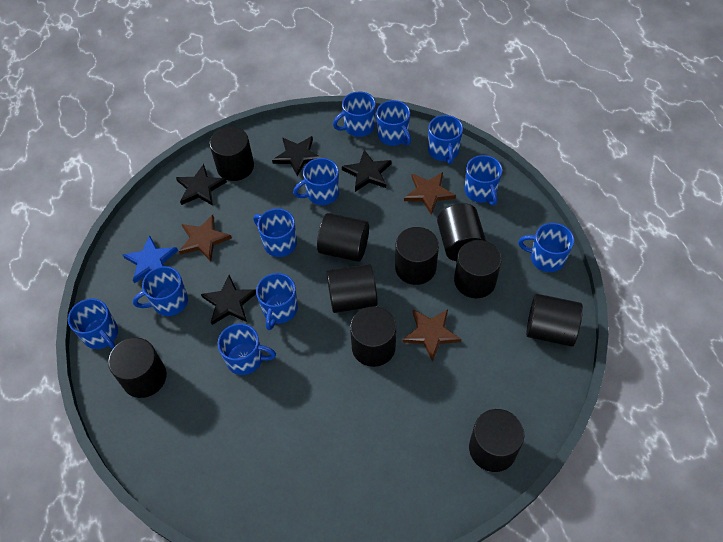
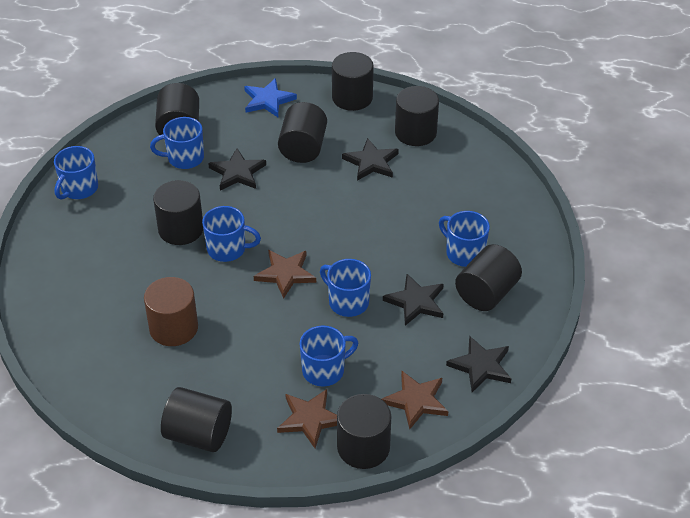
black cylinder: [108,337,167,398] [209,127,254,181] [317,213,369,262] [326,264,378,313] [350,306,396,367] [395,227,439,285] [437,203,486,261] [454,240,502,298] [469,409,524,472] [526,294,583,347] = 10 -> [153,180,203,245] [155,83,199,135] [161,387,232,452] [278,102,327,163] [332,52,374,111] [337,394,391,469] [395,86,439,146] [455,244,522,311] = 8
blue mug: [68,298,118,349] [133,266,188,316] [218,323,276,375] [253,208,297,257] [256,273,298,330] [293,158,339,205] [333,91,376,137] [376,100,411,146] [428,115,463,164] [464,155,503,205] [518,223,574,272] = 11 -> [54,146,98,200] [150,117,204,169] [202,206,261,262] [300,326,358,386] [320,259,371,317] [439,211,490,267] = 6
brown cylinder: none = 0 -> [144,277,198,346] = 1

